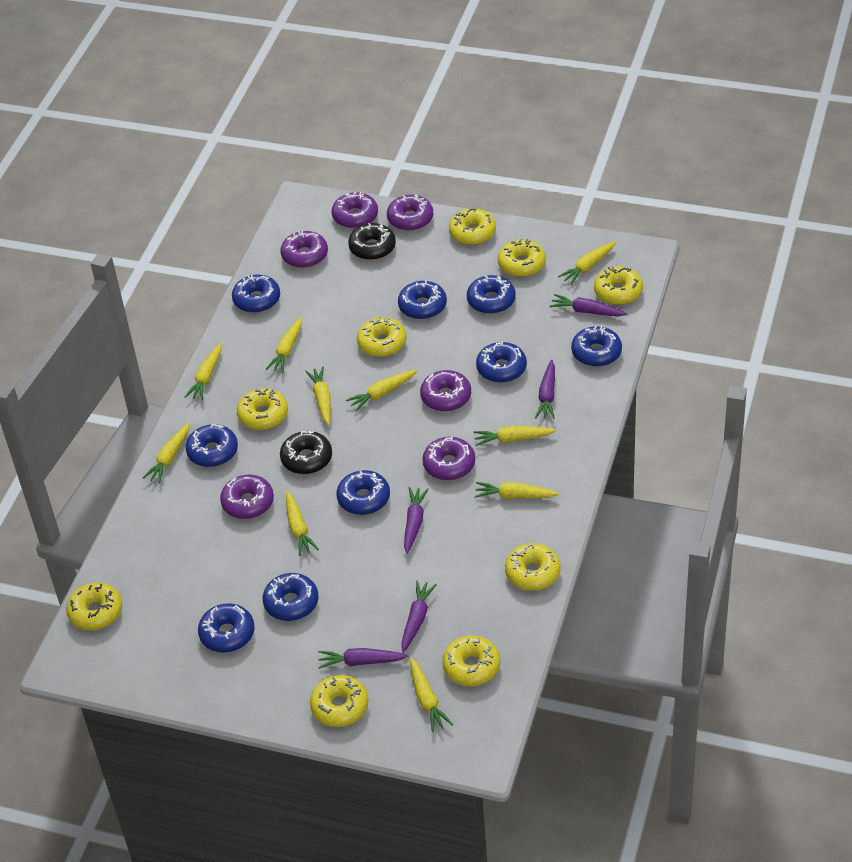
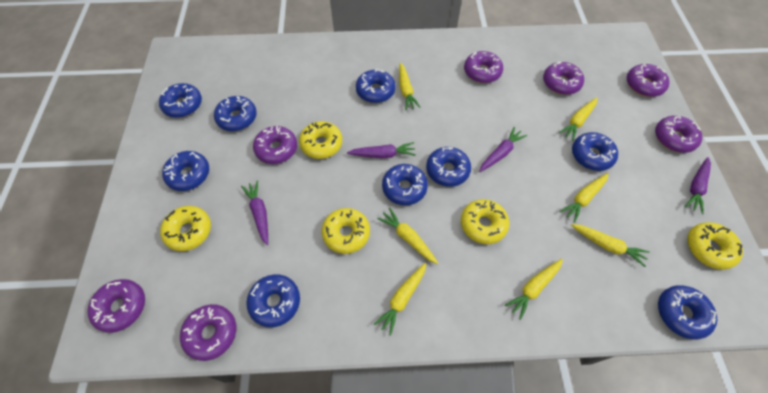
black donut: [280,431,332,474] [348,223,396,260] = 2 -> none = 0
purple carrot: [318,648,408,669] [401,581,437,653] [404,487,429,554] [535,360,555,419] [550,294,627,316] = 5 -> [241,181,268,245] [347,142,416,158] [479,127,527,172] [685,157,711,214] = 4
purple donut: [220,475,274,519] [280,231,328,268] [332,192,378,228] [387,195,433,231] [420,370,471,412] [422,437,475,480] = 6 -> [87,279,145,333] [180,304,236,361] [253,126,297,164] [464,51,503,83] [543,61,584,95] [627,64,670,97] [655,116,703,153] = 7
yellow carrot: [143,423,190,483] [185,343,221,400] [266,317,302,373] [286,491,319,556] [305,367,331,425] [346,370,417,412] [410,658,453,732] [473,426,556,446] [475,482,560,499] [558,241,616,285] = 10 -> [374,263,426,336] [377,207,438,264] [399,63,421,110] [505,259,563,320] [559,97,597,141] [560,173,609,223] [571,224,650,267] = 7
yellow donut: [66,582,122,630] [237,388,288,430] [310,675,368,727] [357,317,406,357] [442,635,500,686] [449,208,496,245] [498,239,546,277] [505,543,560,591] [594,266,643,305] = 9 -> [160,206,211,251] [299,121,342,159] [322,208,370,254] [461,199,509,244] [687,222,743,270] = 5

